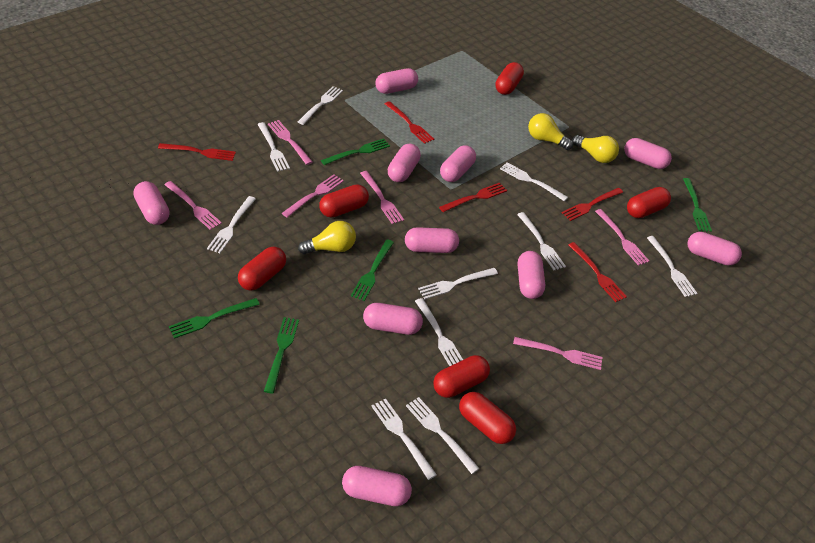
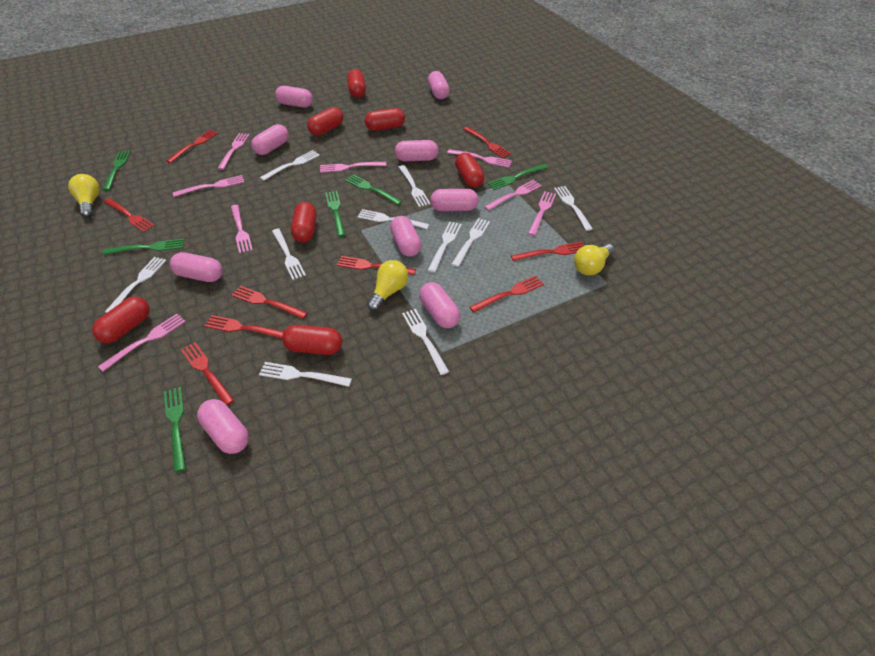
green fork: [169,298,260,339] [264,317,299,393] [321,138,390,165] [351,240,394,301] [683,178,712,232] = 5 -> [102,239,184,255] [103,151,131,191] [164,387,186,472] [325,191,345,237] [345,174,402,205] [488,164,548,190] = 6
pink capsule: [133,181,169,225] [342,466,412,506] [363,303,423,335] [375,68,418,94] [388,144,421,182] [405,227,459,253] [440,145,476,182] [518,251,545,299] [624,138,672,169] [687,232,742,266] = 10 -> [170,252,223,282] [197,399,249,454] [251,124,288,155] [275,86,313,107] [390,216,422,257] [395,140,438,161] [419,282,460,328] [428,71,450,99] [430,189,478,211] = 9
pink fork: [164,181,222,230] [268,120,313,165] [282,174,344,218] [360,171,404,224] [513,337,602,370] [595,209,649,266] = 6 -> [98,314,186,371] [172,175,244,197] [217,133,250,170] [231,205,253,253] [320,162,386,173] [447,149,512,168] [484,180,542,211] [528,191,556,236] = 8
red capsule: [238,247,286,291] [319,184,369,218] [433,355,490,398] [459,392,516,444] [495,62,524,95] [627,187,671,218] = 6 -> [92,297,150,343] [282,325,342,355] [291,202,317,242] [307,107,343,136] [347,69,366,98] [365,108,405,131] [455,153,485,188] = 7
red fork: [158,143,236,161] [385,101,434,144] [439,183,507,212] [562,188,623,221] [568,242,627,302] = 5 -> [104,198,155,232] [166,130,218,163] [181,342,234,405] [205,315,284,339] [232,286,308,319] [337,256,416,275] [464,127,511,158] [470,276,544,312] [511,242,584,261] = 9

